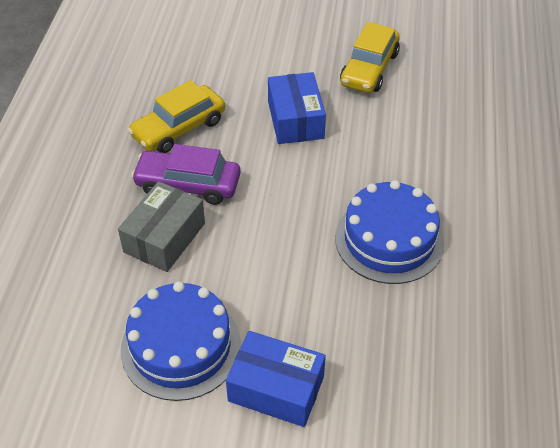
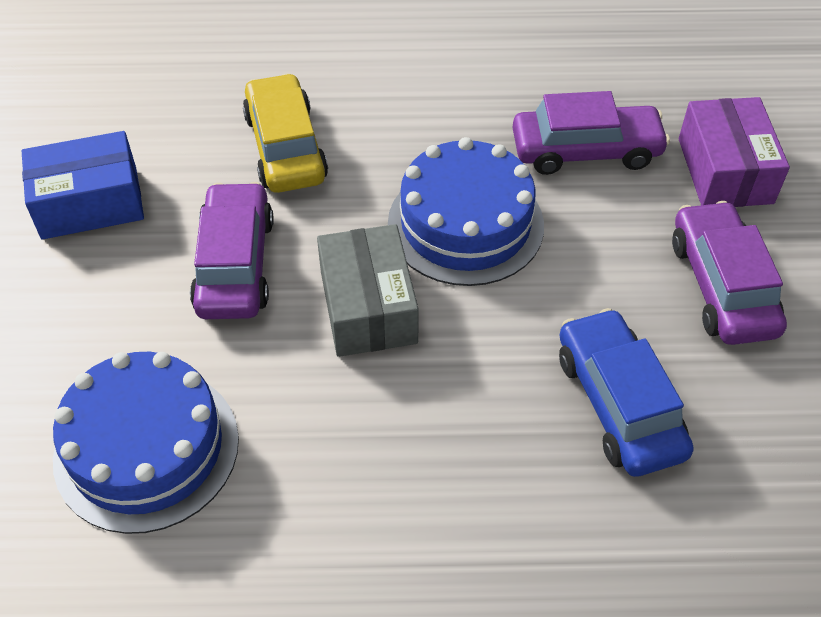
blue box: [226,331,326,427] [268,72,326,144] = 2 -> [22,131,144,239] = 1
blue car: none = 0 -> [559,308,694,477] = 1
purple box: none = 0 -> [679,97,790,207] = 1
purple car: [131,144,241,205] = 1 -> [190,182,274,319] [512,91,670,175] [672,201,787,345] = 3
yellow car: [128,80,225,153] [340,22,400,93] = 2 -> [243,73,328,193] = 1

